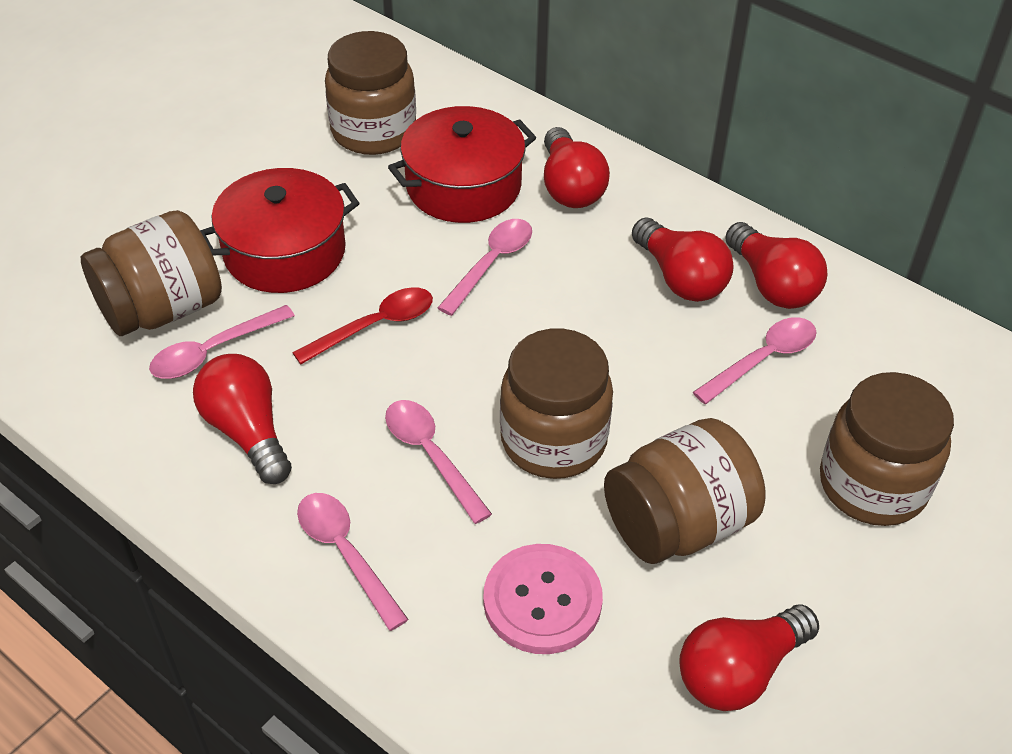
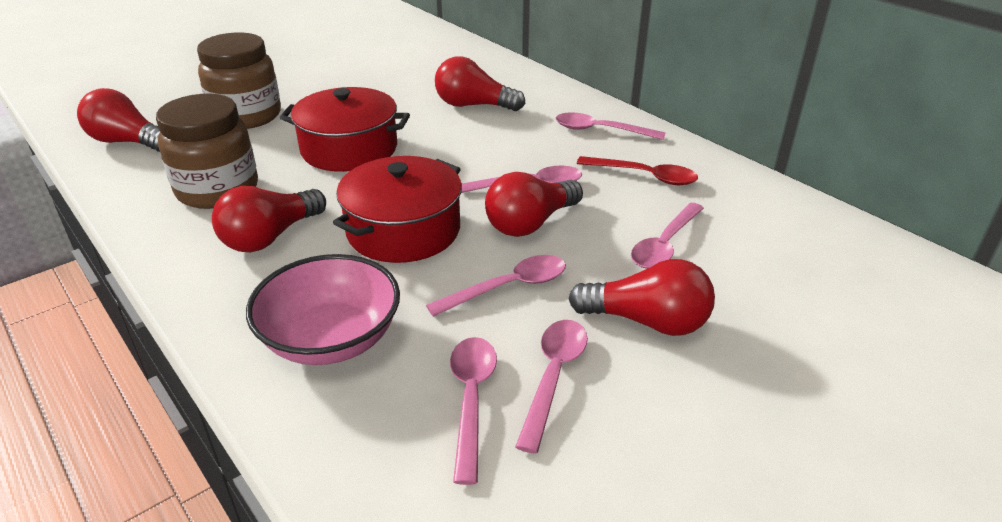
brown jar: [81,210,222,336] [325,31,416,155] [500,328,613,479] [604,418,766,564] [820,372,954,526] = 5 -> [156,94,258,209] [197,32,281,129] = 2
pink bowl: none = 0 -> [246,254,400,365] = 1
pink button: [483,544,603,654] = 1 -> none = 0
pink spoon: [149,305,295,379] [297,493,409,631] [385,400,492,524] [438,219,532,316] [693,317,816,404] = 5 -> [426,255,566,317] [450,337,497,485] [461,166,582,193] [515,320,588,454] [556,112,666,140] [631,203,704,269] = 6

